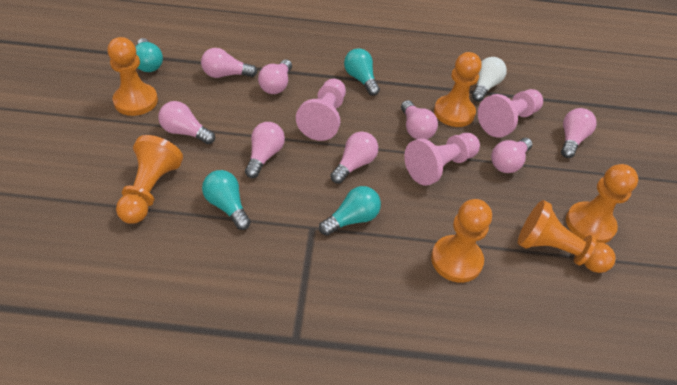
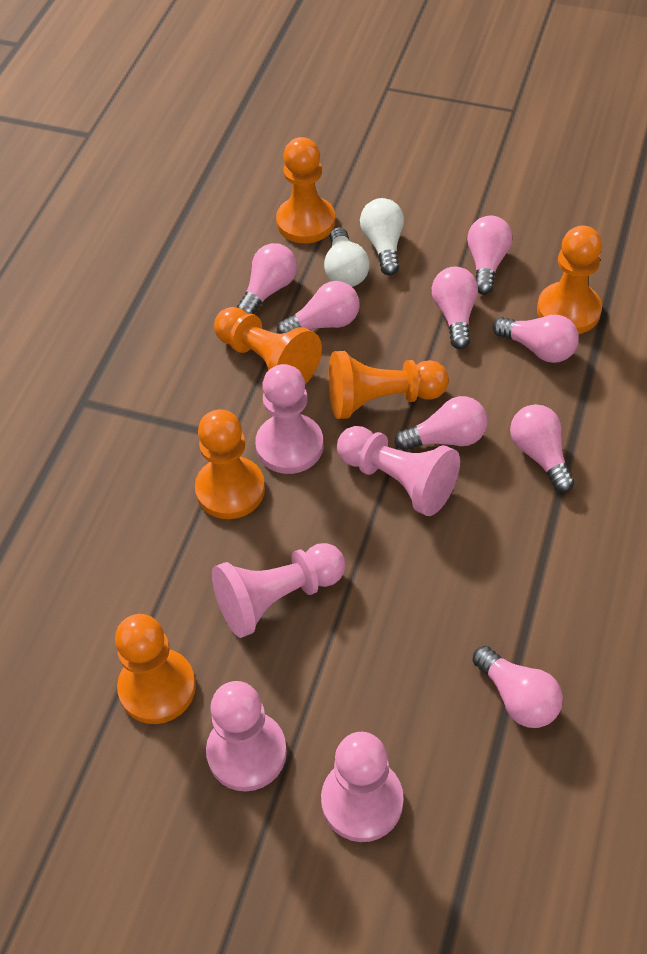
pink pawn: [296,79,346,141] [404,133,480,186] [478,89,543,138] = 3 -> [206,681,287,791] [212,543,345,638] [255,364,323,474] [321,732,403,842] [337,426,460,516] = 5
turquoise light bulb: [135,38,163,72] [202,170,251,230] [319,186,381,235] [344,48,380,96] = 4 -> none = 0
white light bulb: [472,57,507,102] = 1 -> [324,227,370,287] [360,198,404,276] = 2

